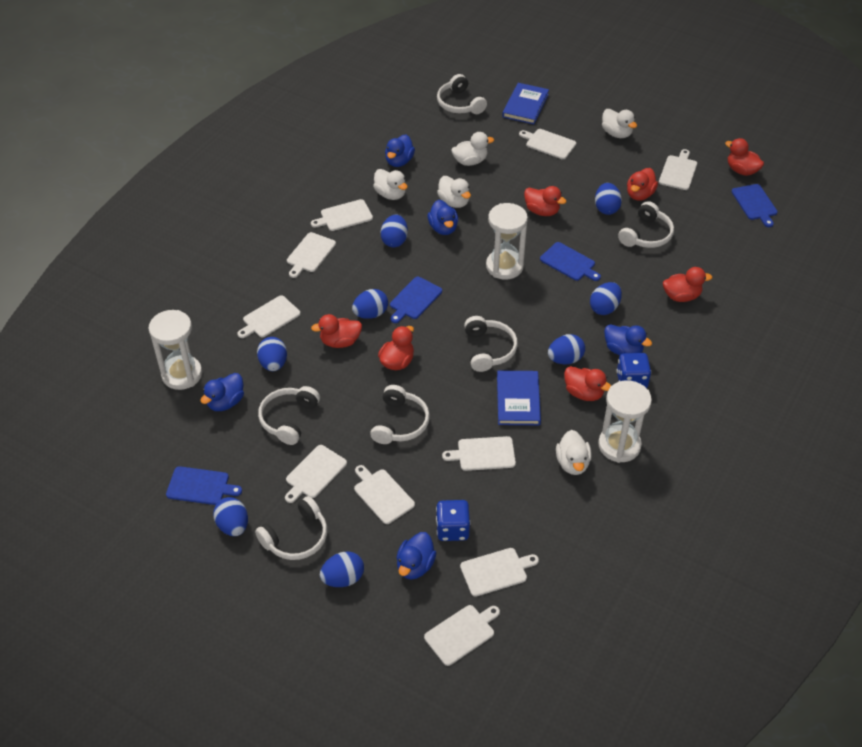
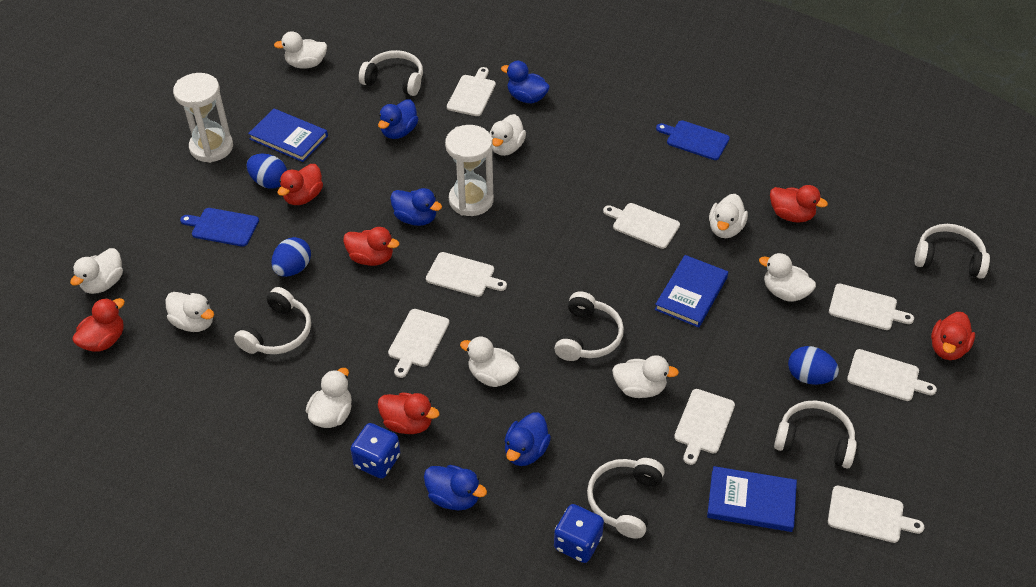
blue book: [497,371,541,425] [502,83,549,124] = 2 -> [248,109,328,162] [655,255,728,328] [707,466,797,532] = 3
blue cutting board: [166,466,242,505] [390,277,442,323] [540,242,601,281] [731,184,778,227] = 4 -> [180,208,259,247] [656,120,730,160] = 2
blue egg: [213,497,248,536] [257,337,287,371] [320,551,364,587] [352,289,388,319] [380,215,408,247] [548,334,585,365] [590,282,622,315] [595,183,622,215] = 8 -> [247,154,287,189] [271,237,311,277] [788,346,839,385] = 3
red duck: [311,314,362,348] [378,326,414,370] [524,186,566,216] [564,366,611,401] [627,168,658,201] [663,267,712,302] [725,138,764,176] = 7 -> [72,298,125,352] [278,164,323,205] [343,227,399,266] [378,393,440,434] [770,185,828,223] [931,312,975,360] = 6
white cutting board: [237,295,300,338] [285,445,347,503] [287,232,336,278] [311,199,373,231] [354,465,415,524] [424,605,500,666] [442,436,516,471] [460,548,539,597] [519,129,576,159] [659,149,697,190] = 10 -> [388,309,449,378] [426,252,507,297] [447,67,496,116] [603,203,680,249] [674,389,735,465] [828,486,925,543] [829,284,914,330] [847,349,937,401] = 8
white duck: [373,169,408,200] [437,176,471,208] [451,132,494,166] [556,430,592,475] [602,109,637,138] = 5 -> [70,248,123,294] [165,292,214,332] [274,31,327,69] [306,368,352,428] [460,337,520,387] [490,114,526,156] [612,355,679,398] [709,194,748,238] [759,253,816,302] = 9
white hourglass: [148,310,202,390] [486,203,528,279] [598,380,652,463] = 3 -> [173,73,233,163] [445,125,494,216] = 2

